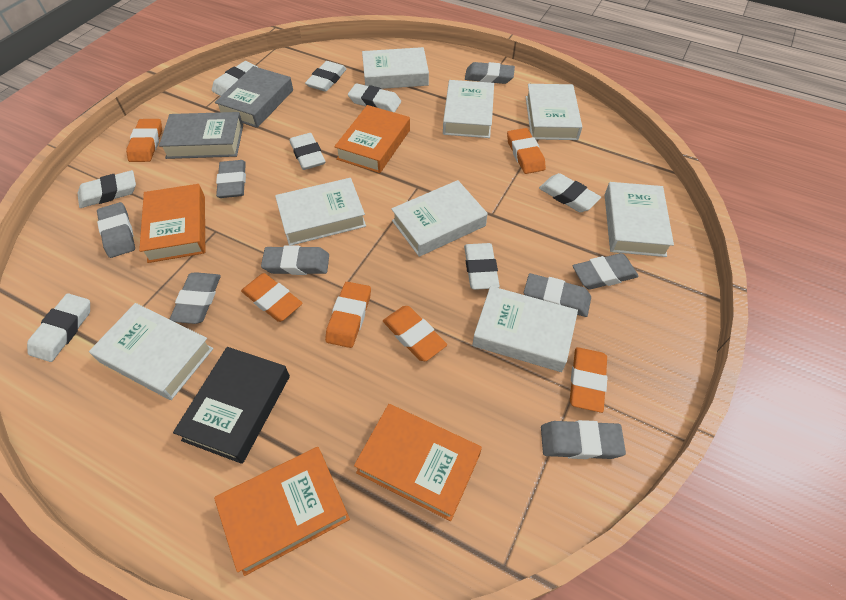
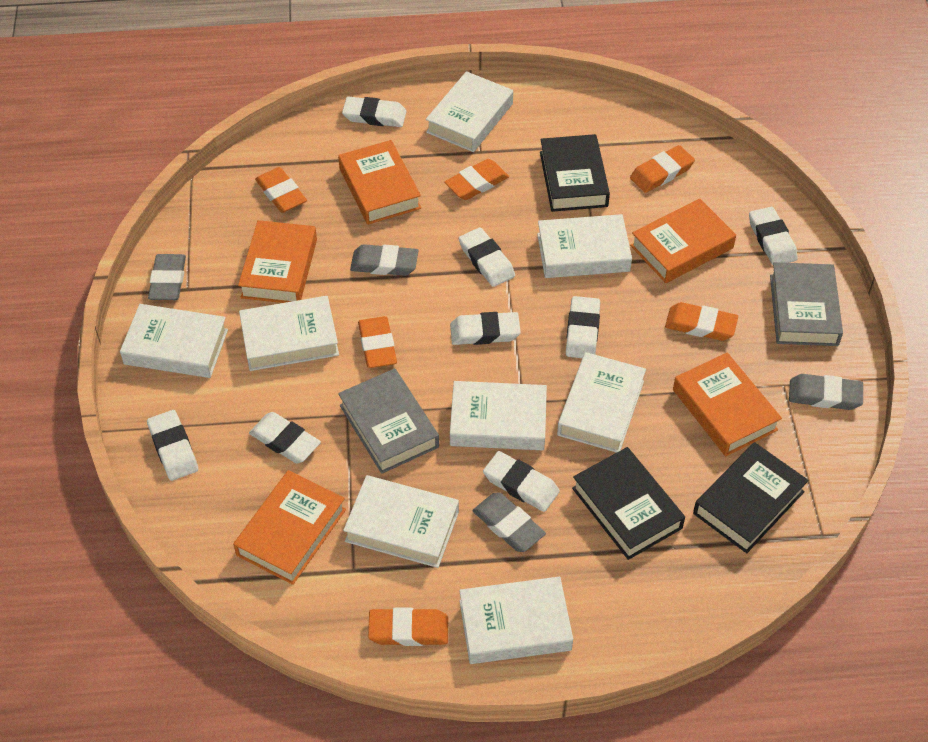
black book: [173,347,290,464] = 1 -> [540,134,610,212] [572,447,685,560] [693,442,809,553] = 3
grey eraser: [97,202,135,258] [170,272,221,324] [216,160,246,198] [261,245,329,275] [465,62,515,84] [524,273,591,317] [541,420,626,459] [573,253,639,290] = 8 -> [148,254,186,300] [350,244,419,276] [472,493,546,552] [789,374,863,410] = 4
orange book: [139,184,205,263] [214,447,350,576] [334,105,410,173] [354,404,482,521] = 4 -> [233,470,346,585] [238,220,317,303] [338,140,421,225] [630,198,736,283] [673,352,782,456] = 5

